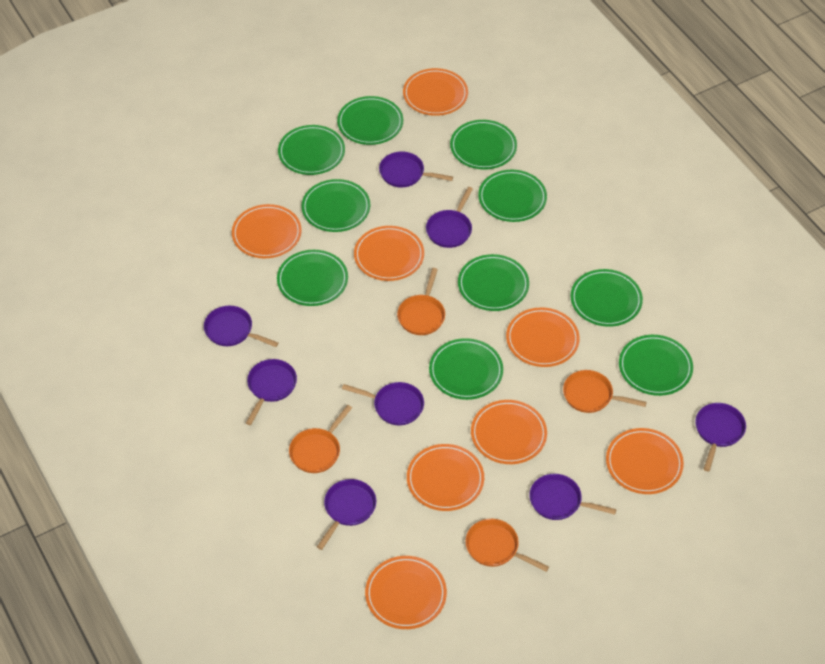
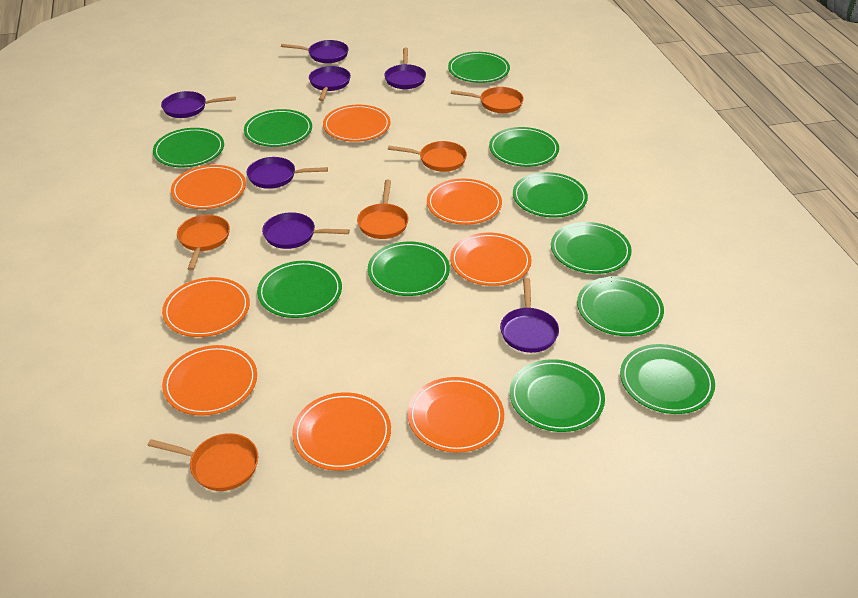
green plate: [277,250,348,306] [278,125,345,175] [301,179,370,232] [337,96,403,145] [429,338,503,400] [450,120,517,170] [458,254,529,311] [478,170,547,222] [571,269,643,327] [619,335,693,396] = 10 -> [153,128,224,167] [244,109,312,147] [257,261,342,318] [368,242,450,296] [448,52,510,83] [489,127,559,167] [510,359,605,432] [513,172,588,218] [551,222,632,274] [577,277,664,336] [620,344,715,414] = 11
orange pan: [289,405,352,473] [397,268,445,335] [465,519,549,572] [563,370,647,413] = 4 -> [148,433,258,491] [177,215,230,270] [357,180,409,239] [388,141,467,172] [451,87,524,113] = 5
purple pan: [204,306,279,347] [246,359,297,425] [317,479,376,550] [342,382,424,425] [379,151,453,187] [426,187,473,248] [530,474,617,520] [695,403,746,472] = 8 -> [161,91,236,118] [247,157,328,189] [262,212,350,249] [281,40,349,63] [309,66,351,101] [384,48,426,89] [500,278,559,353] = 7

